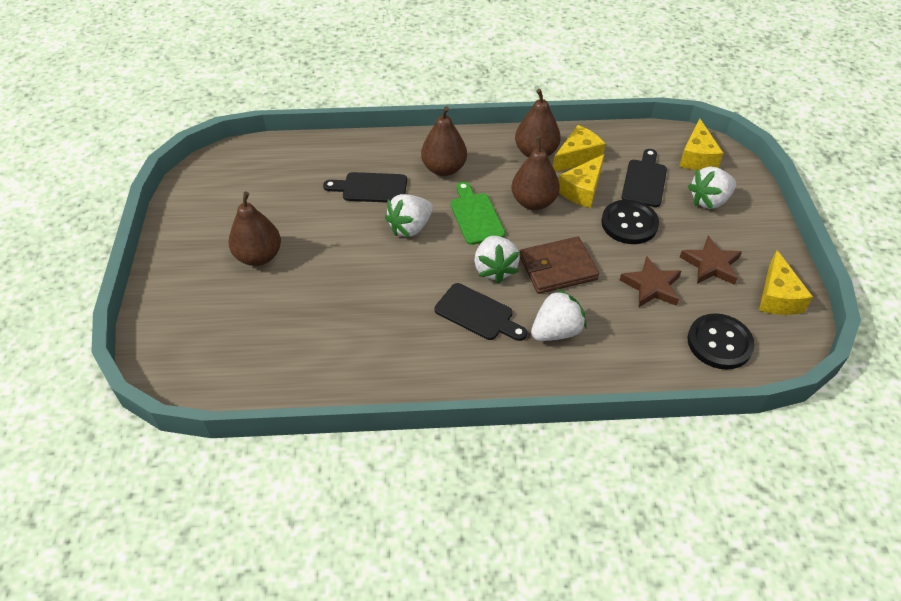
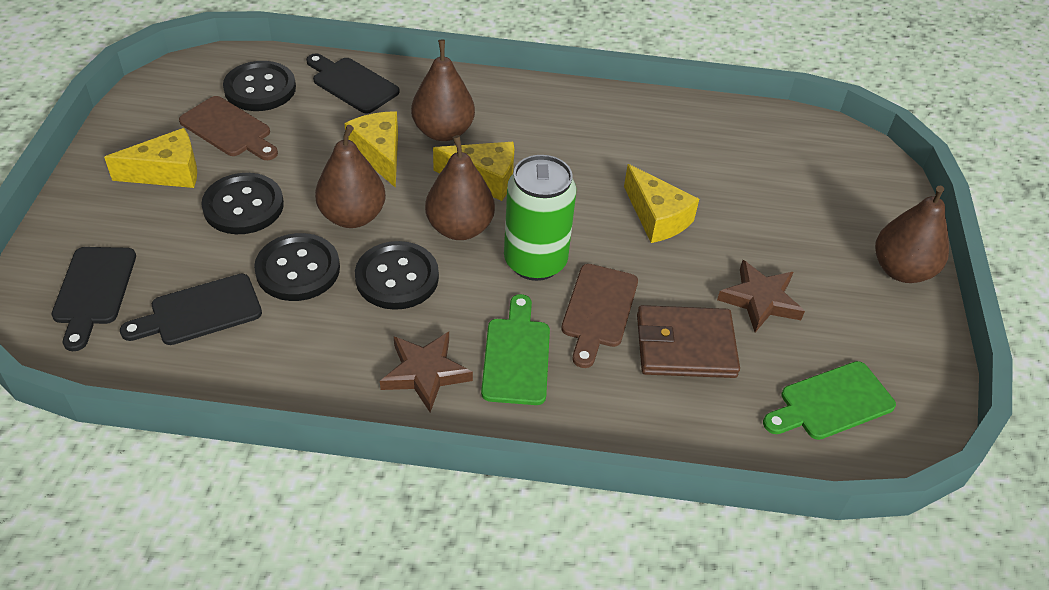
black button: [601,200,659,244] [687,313,755,370] = 2 -> [201,173,284,234] [223,61,296,111] [254,233,340,301] [355,241,439,310] = 4
brown cutting board: none = 0 -> [179,96,278,160] [561,264,638,368] = 2
green can: none = 0 -> [504,155,577,281] = 1
green cutting board: [451,182,505,245] = 1 -> [481,294,550,405] [763,361,896,440] = 2
white strawberry: [385,194,433,237] [474,236,520,284] [531,289,587,341] [688,167,736,209] = 4 -> none = 0

